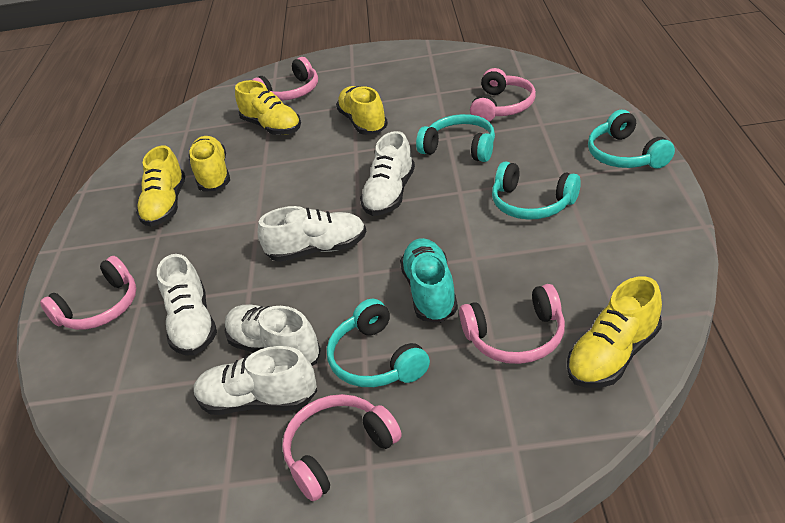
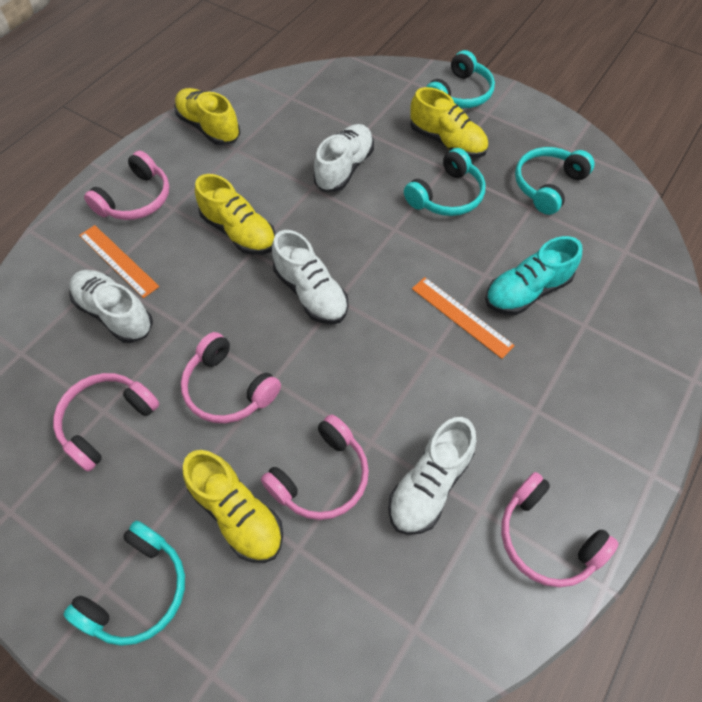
orange ruler: none = 0 -> [79,225,159,298] [412,277,515,359] = 2
white shoe: [157,254,217,355] [194,346,317,415] [225,304,321,366] [258,206,366,262] [360,131,415,216] = 5 -> [69,270,153,343] [272,230,348,324] [313,124,374,192] [388,417,476,535] = 4
yellow shoe: [136,146,185,227] [189,136,230,191] [235,80,301,135] [336,86,388,135] [567,276,662,388] = 5 -> [174,88,240,145] [182,450,283,563] [195,174,276,255] [410,87,488,158] = 4

